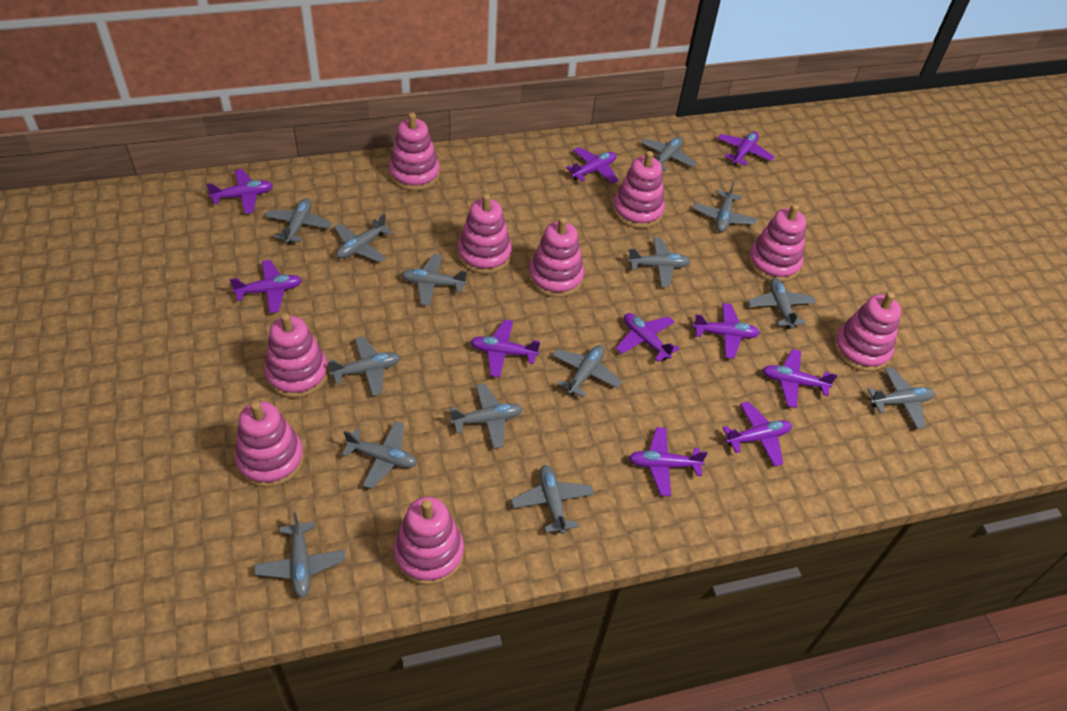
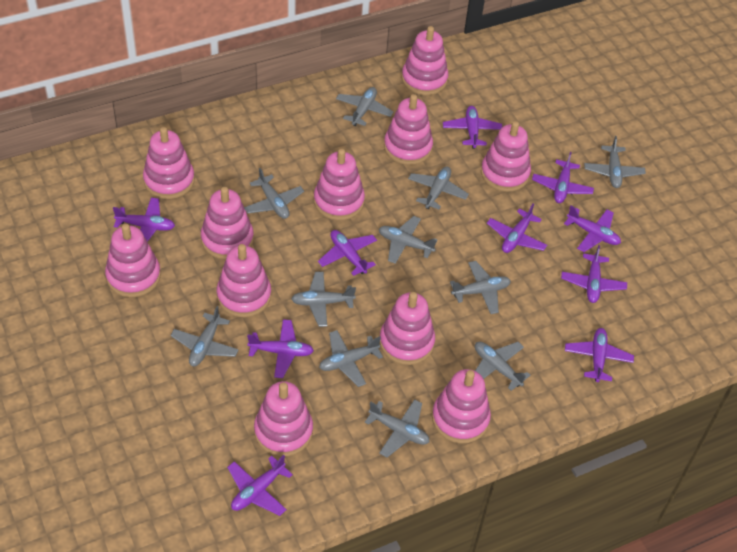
grey plane: [254,512,346,598] [265,198,332,244] [328,336,400,396] [334,214,393,262] [342,421,417,489] [401,254,467,306] [450,384,523,449] [511,465,594,534] [552,345,622,398] [627,238,691,287] [640,137,696,171] [693,182,757,232] [748,278,816,329] [867,368,935,429] = 14 -> [170,306,239,366] [244,168,304,219] [291,272,356,327] [319,330,383,387] [336,87,393,126] [365,399,430,457] [379,216,437,264] [408,167,469,209] [450,261,511,314] [475,342,531,391] [584,136,646,188] = 11
pink stacking toy: [235,401,304,488] [264,313,328,398] [389,113,440,191] [393,497,464,585] [457,194,512,274] [529,217,584,298] [613,151,665,229] [748,204,806,282] [833,292,901,372] = 9 -> [105,224,161,297] [143,127,195,199] [201,187,254,259] [217,244,271,317] [254,381,313,457] [314,149,365,220] [380,292,435,365] [384,94,433,165] [402,26,449,95] [432,369,491,443] [481,121,531,192] = 11

